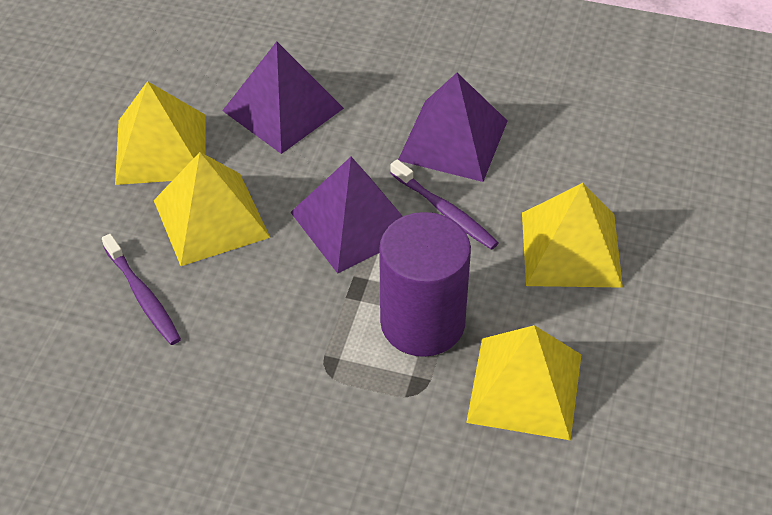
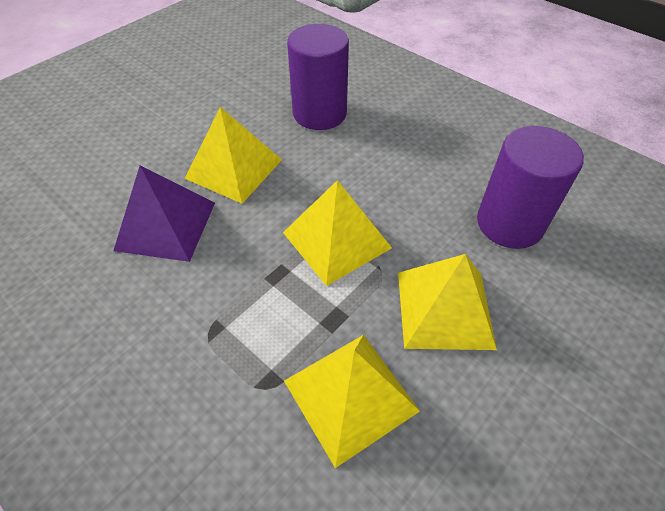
purple cylinder: [379,212,471,357] = 1 -> [287,24,349,130] [477,126,584,249] = 2
purple pyramid: [222,41,344,154] [290,157,403,274] [398,73,507,182] = 3 -> [113,166,215,262] = 1
purple toothbrush: [102,234,181,345] [390,159,498,250] = 2 -> none = 0

